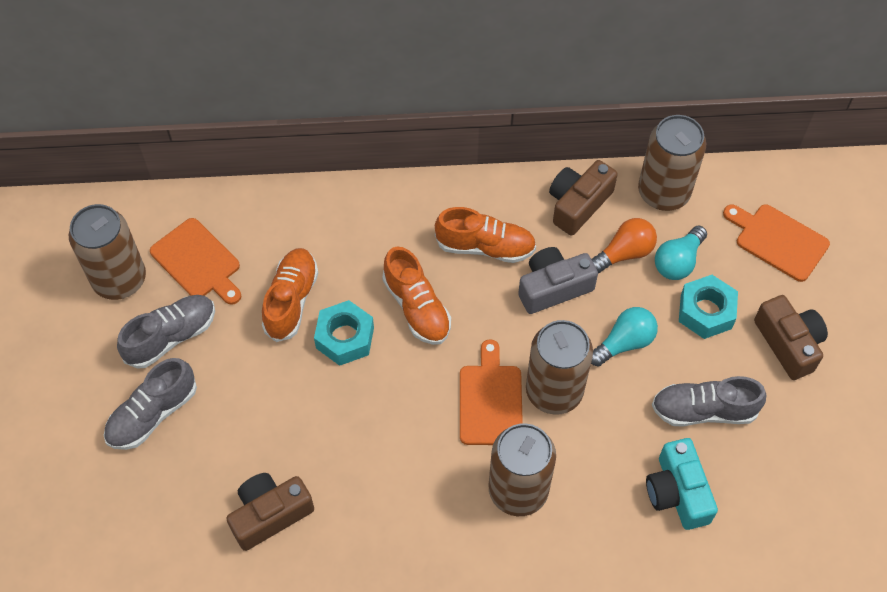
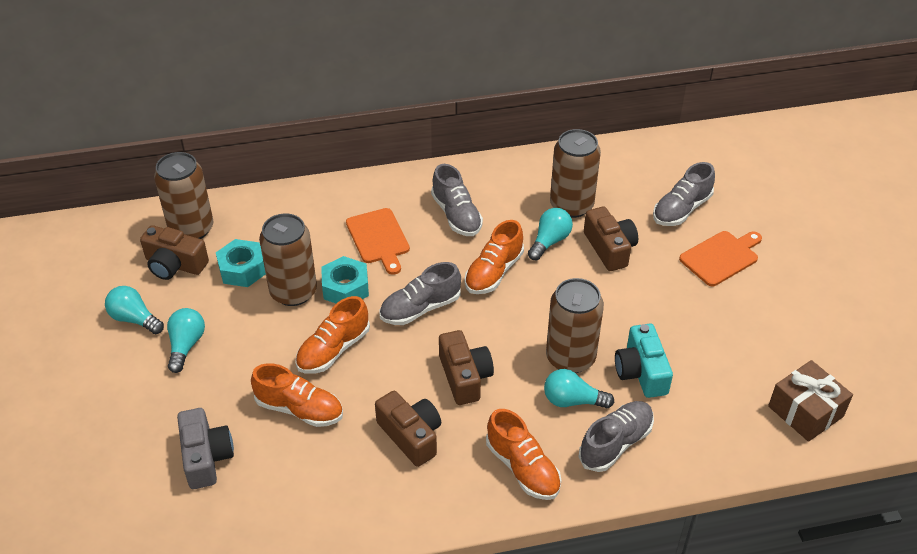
brown camera: [226,473,314,551] [549,160,618,236] [754,295,828,380] = 3 -> [140,225,209,280] [375,391,441,467] [439,330,494,405] [584,207,638,271] = 4
brown gift: none = 0 -> [768,360,853,442] = 1
grey shoe: [104,358,197,450] [117,295,215,369] [652,376,766,427] = 3 -> [379,262,461,325] [431,164,483,236] [579,401,654,472] [653,162,715,226] = 4
orange cutting board: [150,218,241,305] [460,339,523,445] [723,204,830,282] = 3 -> [346,208,410,275] [679,231,762,286] = 2
orange light bulb: [592,218,657,273] = 1 -> none = 0
orange shoe: [262,248,318,342] [382,247,451,345] [435,207,536,263] = 3 -> [251,363,343,427] [295,296,370,374] [465,220,524,294] [486,409,561,500] = 4
turquoise light bulb: [591,307,658,367] [655,226,707,280] = 2 -> [105,286,164,334] [167,308,205,373] [528,208,573,260] [544,369,614,408] = 4

